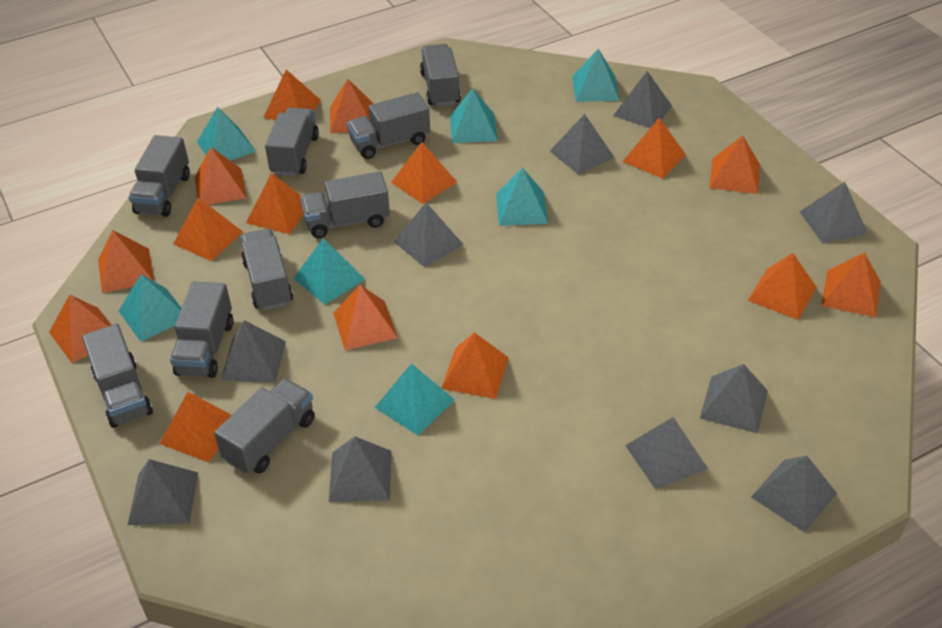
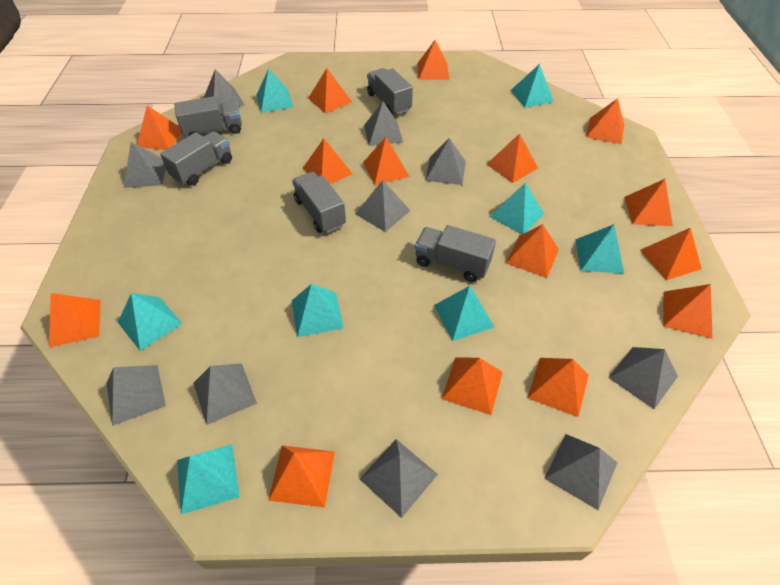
grey truck: [82,324,153,428] [129,135,190,217] [170,281,233,378] [214,378,315,474] [240,228,293,310] [265,108,319,176] [300,171,390,238] [347,92,430,159] [420,44,461,106] = 9 -> [160,131,232,186] [174,96,242,137] [292,172,346,233] [367,68,413,115] [415,225,496,282] = 5
turquoise pyramid: [119,274,182,342] [197,107,256,160] [293,238,365,305] [375,363,455,435] [450,88,498,143] [496,168,548,226] [572,49,620,102] = 7 -> [118,293,183,351] [177,444,240,515] [257,69,293,113] [292,284,344,337] [434,286,494,341] [490,183,544,234] [511,64,554,108] [575,224,624,274] = 8

